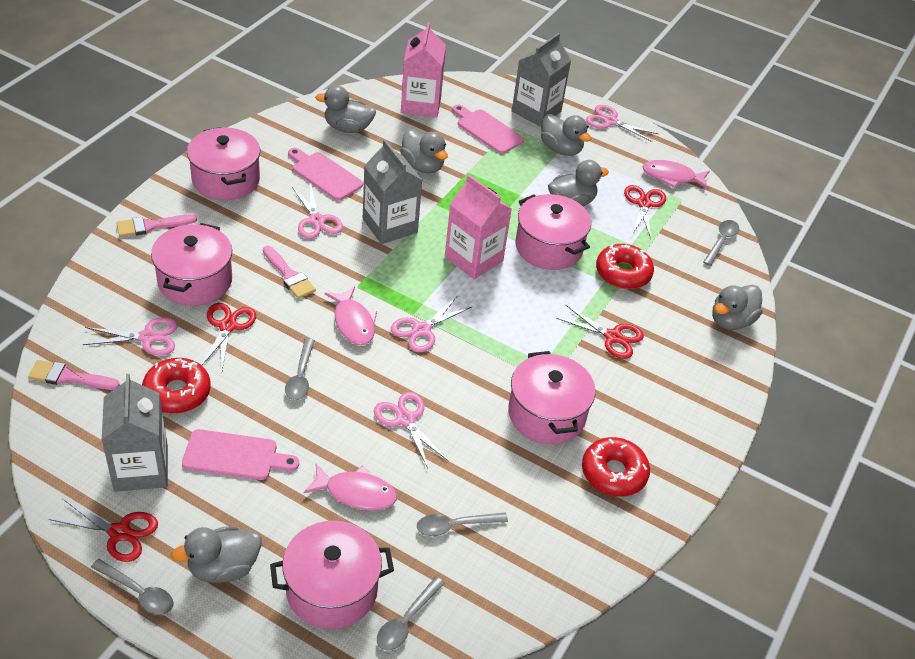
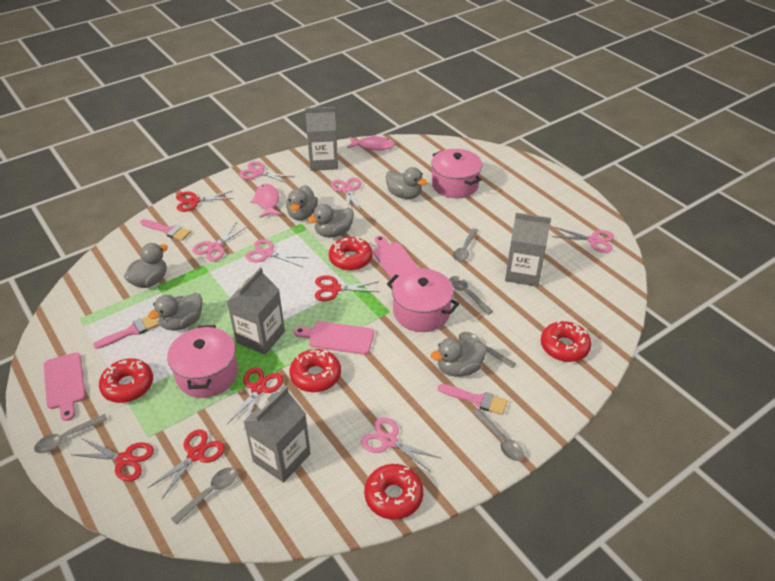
grey carton: [102,374,168,492] [363,139,422,244] [512,33,571,127] = 3 -> [227,267,285,355] [243,387,311,483] [305,107,338,171] [505,213,551,287] = 4
grey spoon: [91,559,174,615] [285,338,315,400] [377,577,445,650] [417,513,508,536] [703,220,739,266] = 5 -> [34,414,108,453] [171,467,237,525] [449,276,493,315] [453,228,478,262] [459,332,516,368] [473,409,524,461] = 6
pink carton: [401,22,446,117] [445,174,512,279] = 2 -> none = 0
pink fish: [304,464,397,510] [325,286,377,345] [642,160,710,189] = 3 -> [250,184,281,218] [347,135,395,150] = 2
pink pot: [151,223,232,306] [187,127,260,200] [270,521,394,629] [508,351,595,444] [516,194,591,270] = 5 -> [167,325,238,398] [387,269,459,332] [431,149,482,198] = 3
pink scissors: [82,317,178,356] [292,185,343,239] [374,392,448,468] [391,296,472,352] [586,105,659,142] = 5 -> [193,222,248,262] [239,161,295,184] [245,239,308,267] [331,178,361,212] [361,417,440,472] [552,227,614,253] = 6
red donut: [142,358,211,414] [582,437,650,497] [596,244,654,289] = 3 -> [99,359,153,403] [289,349,341,392] [329,237,373,271] [364,464,424,520] [541,320,592,362] = 5
red scissors: [49,498,158,562] [201,303,256,370] [556,305,644,359] [624,185,666,238] = 4 -> [72,438,154,481] [148,429,225,499] [176,191,234,212] [227,367,284,429] [315,275,379,301] = 5

